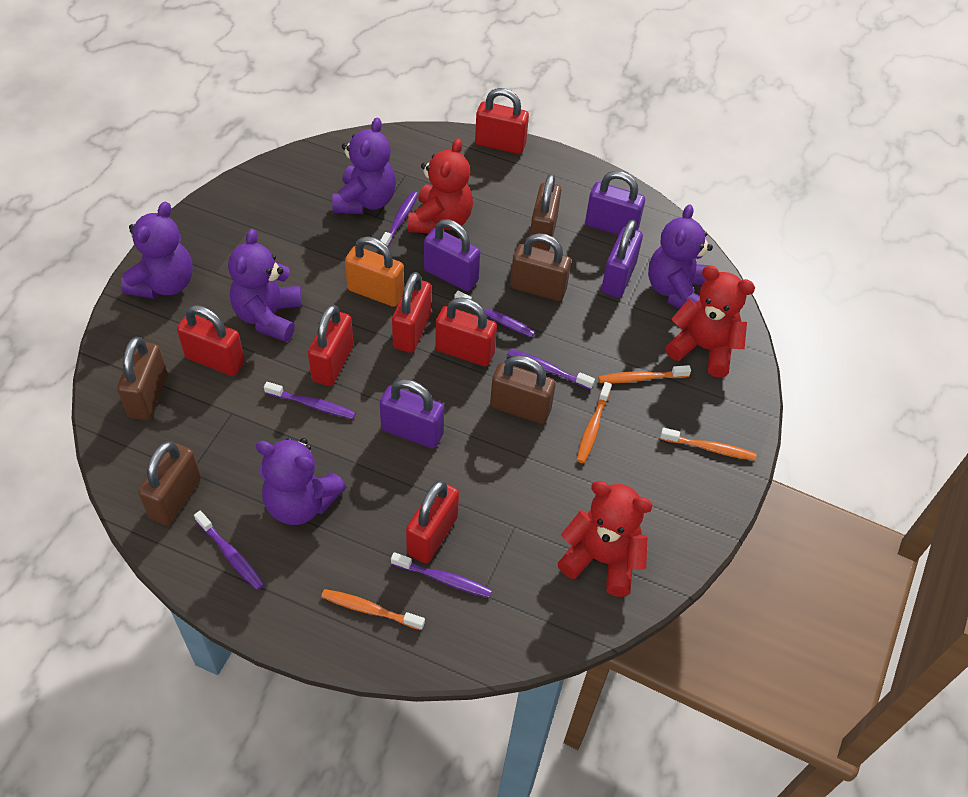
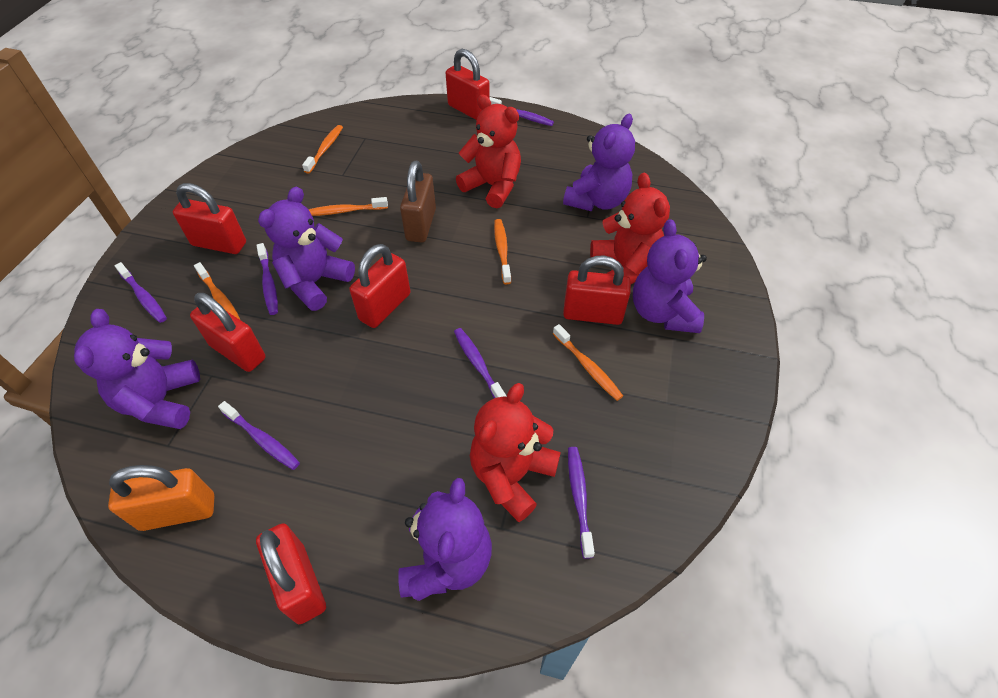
brown padlock: [117,336,168,420] [138,441,201,526] [490,355,556,424] [510,233,571,301] [530,174,561,251] = 5 -> [400,161,436,243] = 1
orange toothbrush: [321,589,425,630] [577,382,612,463] [598,365,691,383] [660,428,756,461] = 4 -> [194,262,240,320] [302,125,343,174] [308,197,388,216] [494,219,511,284] [553,324,623,401] = 5
purple padlock: [380,379,444,449] [424,219,481,291] [585,171,645,235] [601,220,643,298] = 4 -> none = 0

